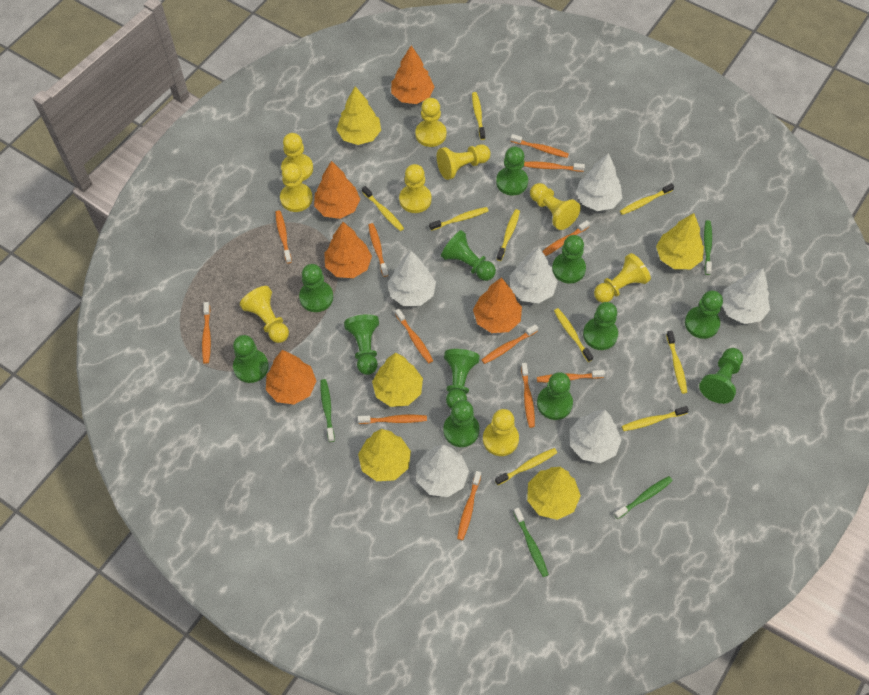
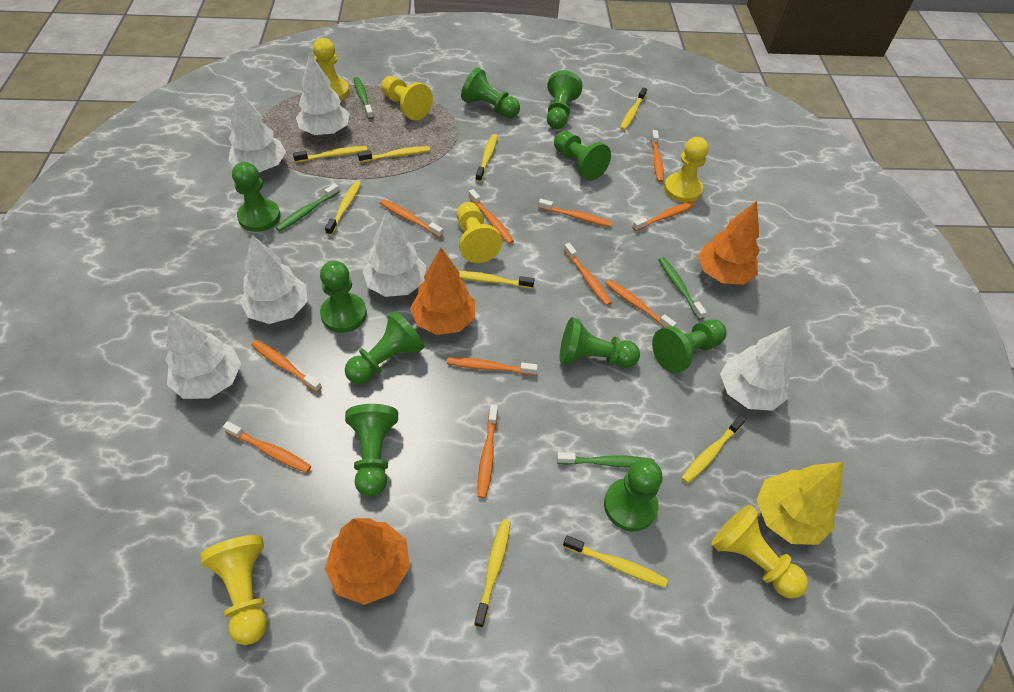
green pawn: [233,335,269,383] [299,264,333,312] [344,314,379,375] [441,230,496,281] [443,400,479,447] [444,349,480,409] [496,146,528,196] [537,372,573,420] [552,235,586,284] [583,302,618,350] [685,290,723,339] [699,348,743,404] = 12 -> [232,162,281,232] [320,261,367,333] [345,311,424,384] [345,404,398,497] [461,67,520,118] [547,70,583,129] [554,131,611,181] [560,317,640,368] [604,459,662,532] [652,319,727,373] = 10
orange toothbrush: [202,302,211,364] [275,210,292,264] [358,415,427,424] [368,223,388,277] [395,309,433,363] [457,471,481,540] [482,324,538,364] [510,134,569,158] [521,363,535,428] [524,161,585,172] [537,370,605,382] [542,220,590,256] = 12 -> [223,421,311,473] [251,340,322,392] [380,199,443,238] [447,357,538,375] [468,189,514,244] [477,405,498,498] [538,199,612,227] [564,243,612,306] [605,280,676,328] [632,201,695,231] [651,130,664,182] = 11
orange tree: [266,350,316,405] [314,161,360,219] [324,222,372,278] [391,45,434,104] [473,277,522,333] = 5 -> [325,518,410,605] [410,248,475,335] [698,201,760,285] = 3
yellow pawn: [240,286,289,343] [280,163,313,212] [281,133,313,181] [399,164,432,213] [415,98,447,147] [437,145,490,180] [483,409,519,456] [530,183,581,230] [594,253,651,303] = 9 -> [200,535,267,645] [313,38,349,101] [381,76,433,120] [457,202,502,263] [664,137,709,203] [711,505,808,599] = 6
yellow tree: [336,86,381,145] [358,429,411,481] [372,352,423,407] [527,467,581,520] [656,213,704,269] = 5 -> [757,462,843,545] = 1

